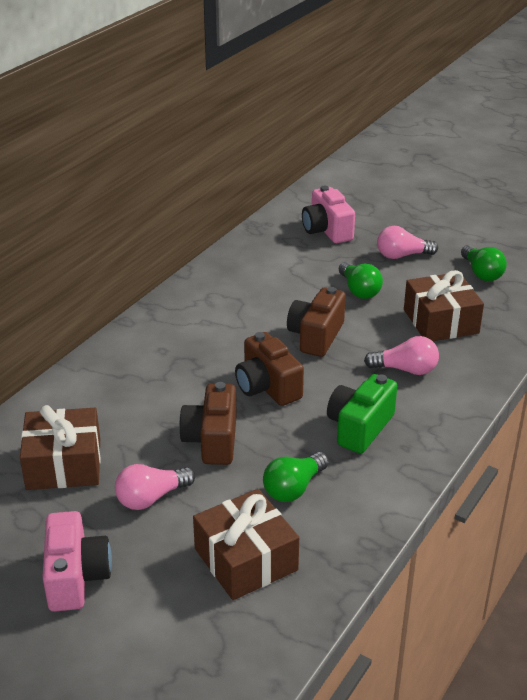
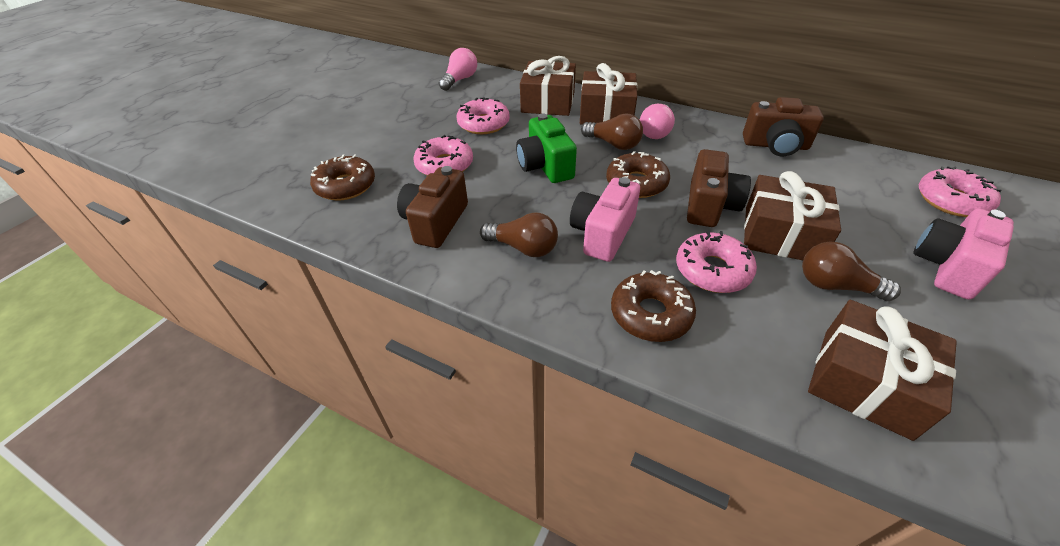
brown donut: none = 0 -> [310,154,375,201] [606,151,670,198] [611,270,696,342] = 3
brown gift: [20,405,101,490] [193,489,299,600] [404,270,484,341] = 3 -> [520,56,576,116] [580,63,637,125] [744,171,841,260] [808,300,957,441] = 4
brown light bulb: none = 0 -> [480,212,558,257] [581,113,643,150] [802,242,901,301] = 3
green light bulb: [263,452,329,502] [339,262,383,299] [461,245,507,281] = 3 -> none = 0
pink donut: none = 0 -> [413,135,473,176] [457,97,510,134] [676,231,757,293] [919,166,1002,217] = 4
pink light bulb: [115,464,195,510] [364,336,439,375] [377,226,438,259] = 3 -> [439,48,477,91] [640,104,675,139] = 2

